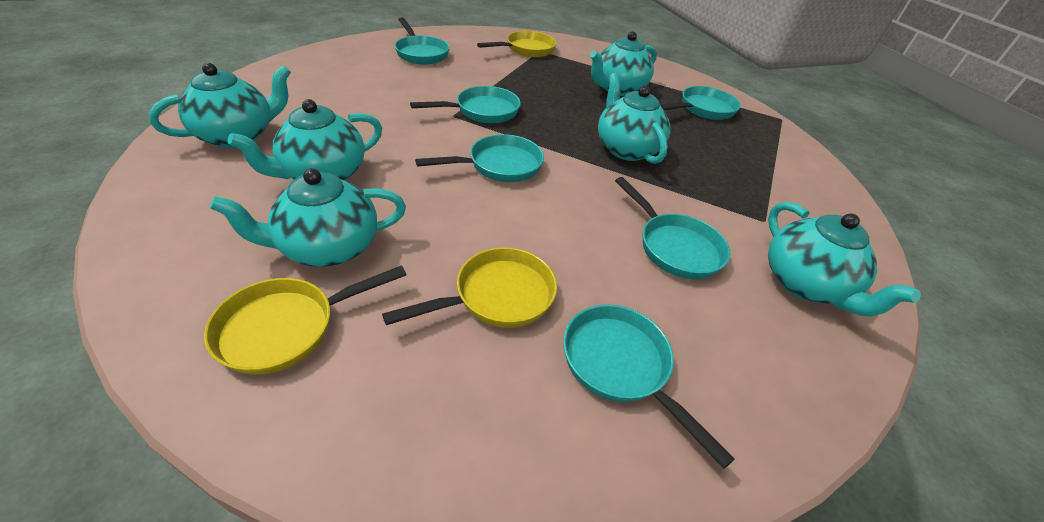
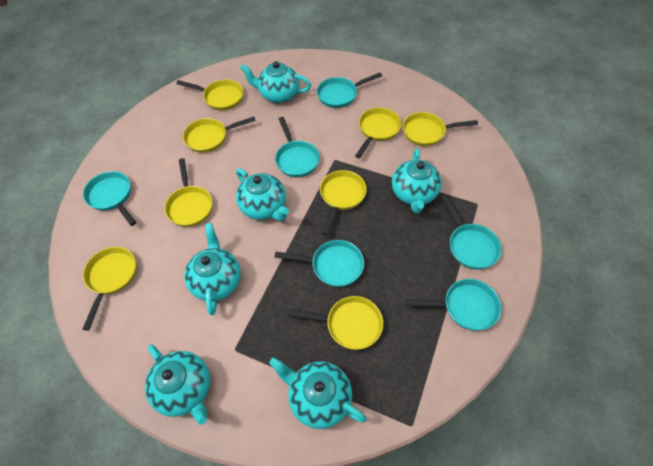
yellow pan: [204,265,406,375] [382,247,557,328] [477,31,557,57] = 3 -> [82,247,136,331] [165,158,213,227] [176,79,243,110] [183,117,256,153] [287,296,383,350] [320,170,367,235] [355,107,401,158] [403,112,478,146] = 8

